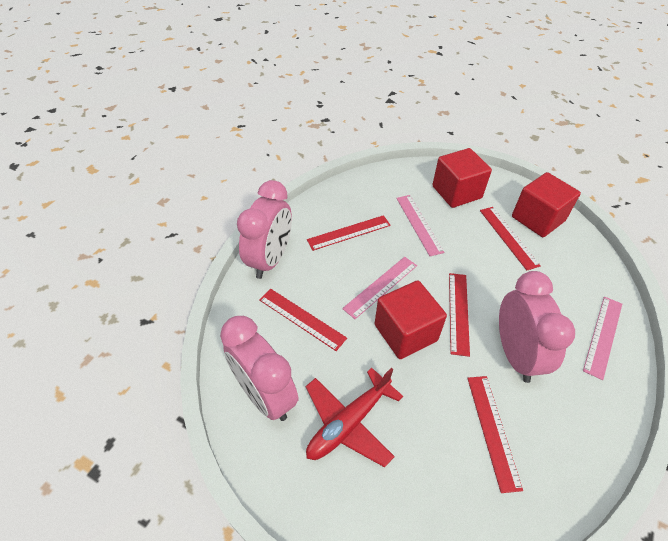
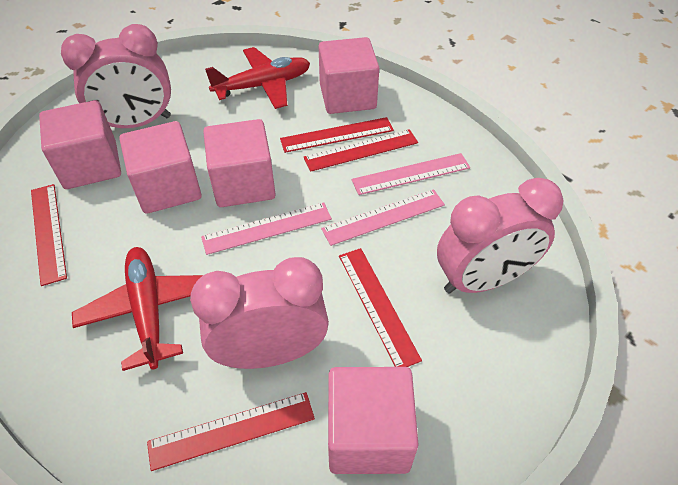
pink cube: none = 0 -> [39,100,121,189] [119,121,202,214] [203,119,276,207] [319,37,379,114] [328,367,419,474] = 5
red cube: [375,280,447,359] [432,148,492,208] [512,172,581,237] = 3 -> none = 0
red plane: [306,368,403,467] = 1 -> [72,247,203,371] [205,47,310,109] = 2

